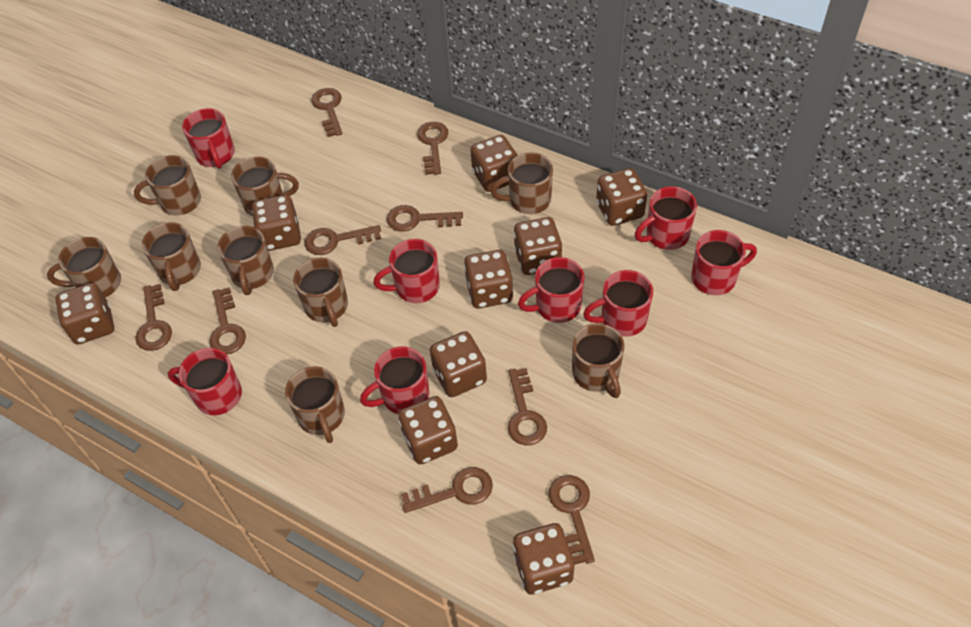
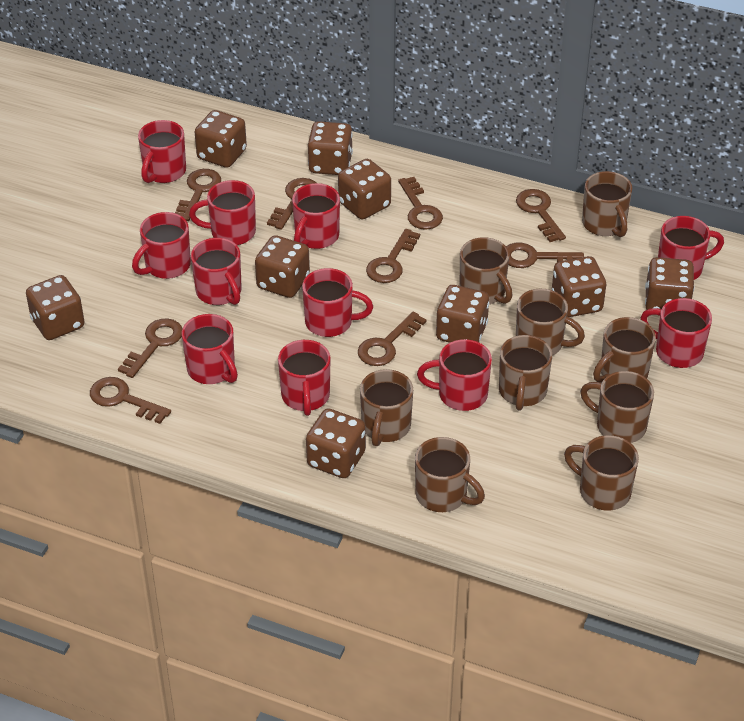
red mug: [168,348,242,415] [182,108,235,169] [360,346,429,414] [373,239,440,303] [518,257,585,323] [583,270,653,337] [635,186,697,250] [691,230,757,295] = 8 -> [132,212,191,279] [138,120,186,183] [182,314,238,384] [189,180,256,245] [191,238,242,305] [278,340,331,416] [292,183,340,249] [302,268,373,337] [417,339,492,411] [640,298,712,368] [658,216,724,280] = 11

